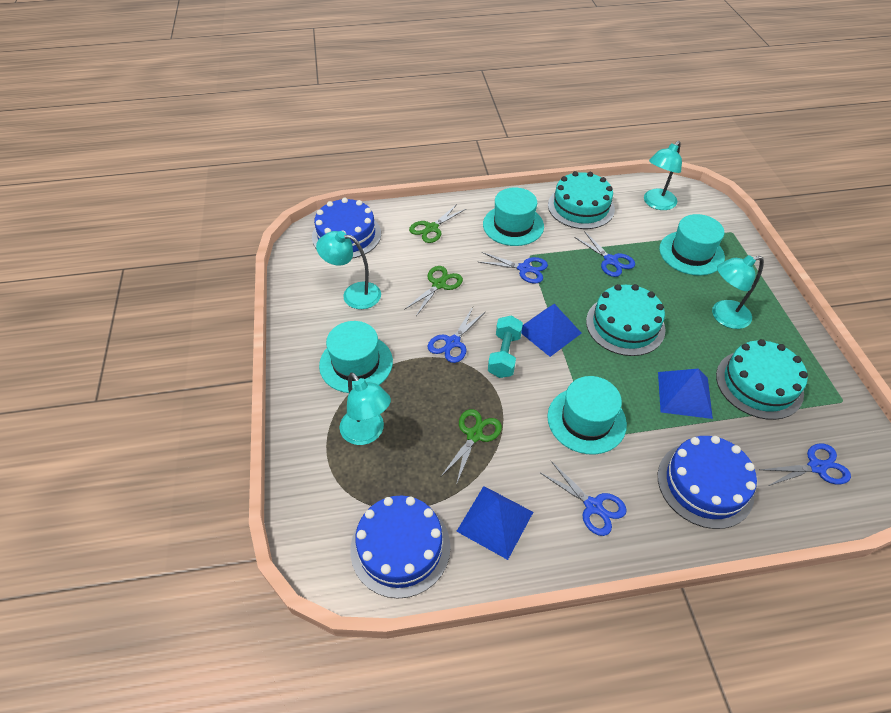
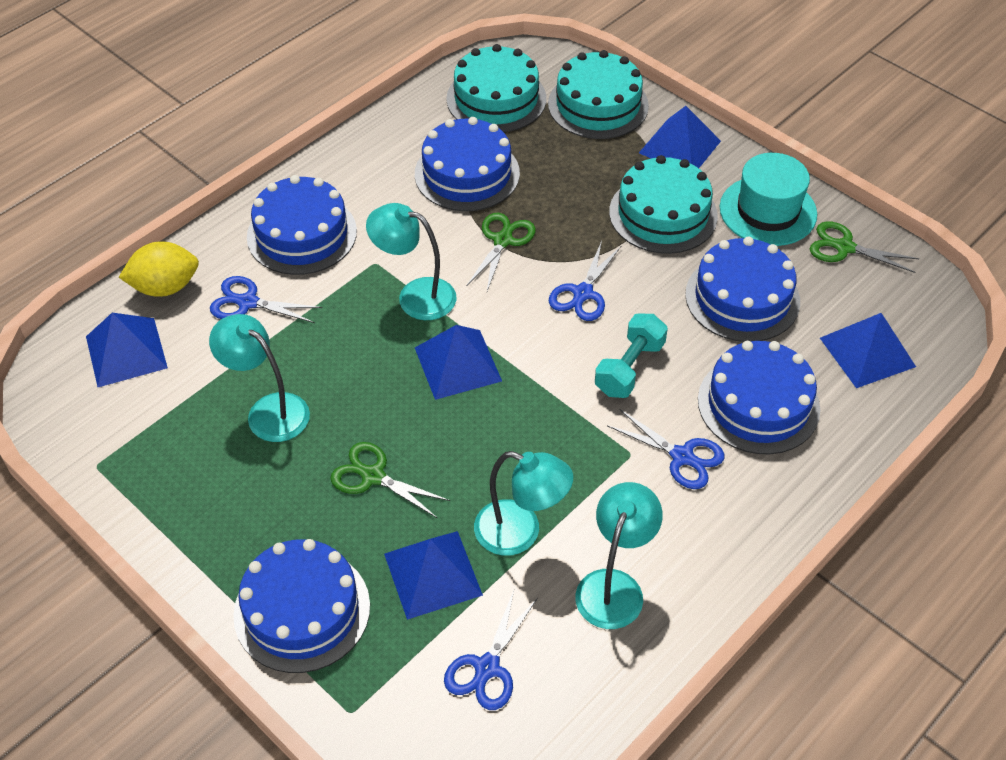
blue cake: [312,198,381,259] [350,496,451,599] [658,436,757,529] = 3 -> [233,539,370,673] [247,175,357,275] [415,117,520,211] [685,237,800,342] [698,341,820,454] = 5
blue pyramid: [456,486,533,560] [521,304,582,357] [658,369,713,419] = 3 -> [86,313,168,387] [384,531,483,620] [415,325,502,400] [639,106,721,168] [820,313,916,388] = 5
blue scissors: [428,307,485,363] [479,252,548,283] [539,461,627,536] [574,231,635,277] [760,443,851,486] = 5 -> [210,276,322,323] [444,590,538,710] [549,241,621,321] [607,409,725,489] = 4
turquoise hat: [319,321,393,393] [483,187,544,246] [547,376,627,455] [659,214,725,276] = 4 -> [720,153,817,246] = 1
yellow lemon: none = 0 -> [119,241,199,297] = 1

